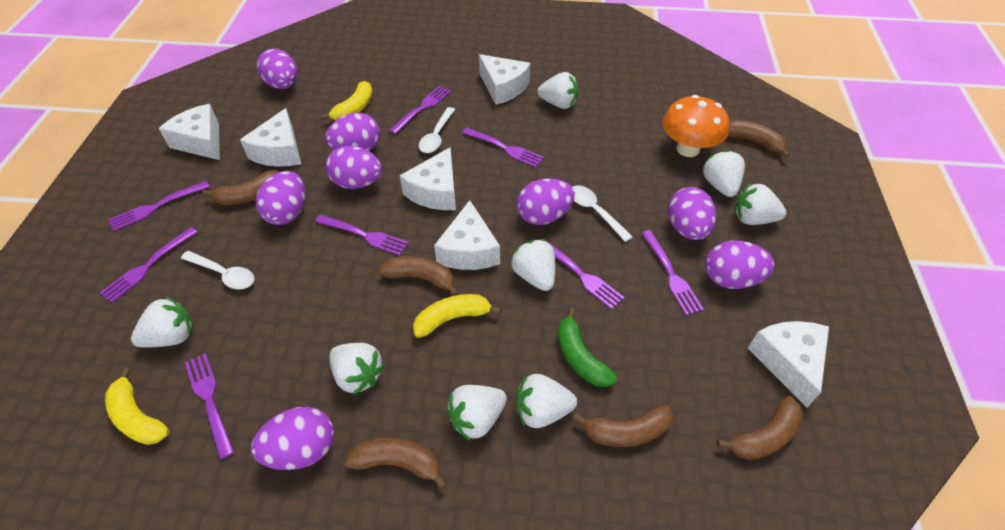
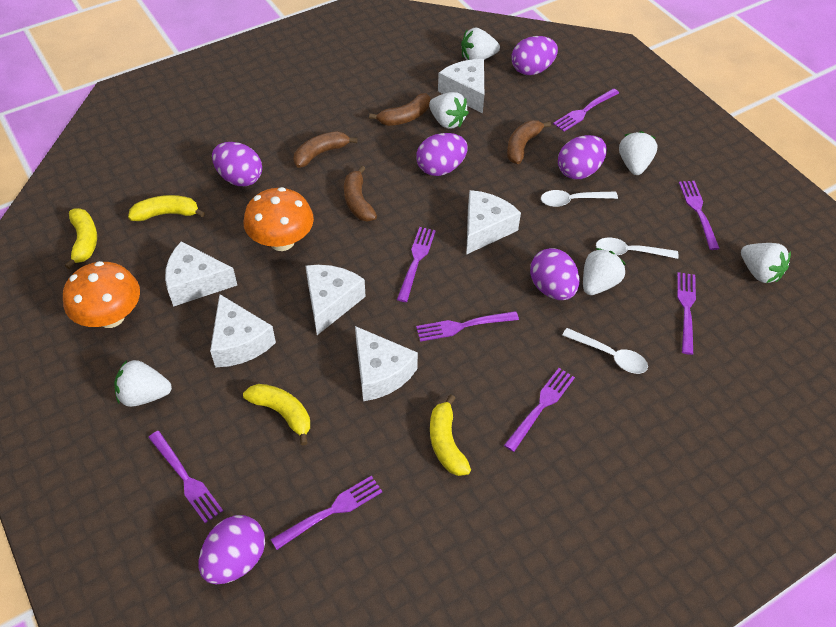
brown banana: [203,170,280,205] [345,438,447,490] [379,256,458,296] [573,405,673,447] [717,396,803,460] [728,120,790,158] = 6 -> [293,131,357,168] [344,166,377,222] [369,93,430,126] [507,121,551,164] = 4
green banana: [558,308,617,387] = 1 -> none = 0
orange mushroom: [662,95,729,157] = 1 -> [63,261,140,328] [244,187,314,251] = 2
purple egg: [251,407,334,470] [256,171,305,225] [257,49,297,89] [325,113,380,151] [326,146,382,189] [517,178,575,225] [668,187,716,240] [705,240,774,289] = 8 -> [199,515,265,584] [212,142,262,186] [416,133,468,176] [512,36,558,75] [530,248,579,300] [558,135,607,179] = 6
white strawberry: [131,297,193,347] [330,343,385,395] [447,385,507,441] [511,239,555,291] [516,374,577,428] [537,72,578,109] [703,150,745,197] [734,183,786,225] = 8 -> [114,360,172,407] [429,92,469,129] [461,27,500,60] [583,248,626,295] [619,131,657,175] [741,243,791,283] = 6
yellow banana: [105,367,169,445] [321,81,373,120] [413,294,501,338] = 3 -> [65,208,97,269] [128,195,205,221] [243,384,310,445] [430,394,471,476] = 4

